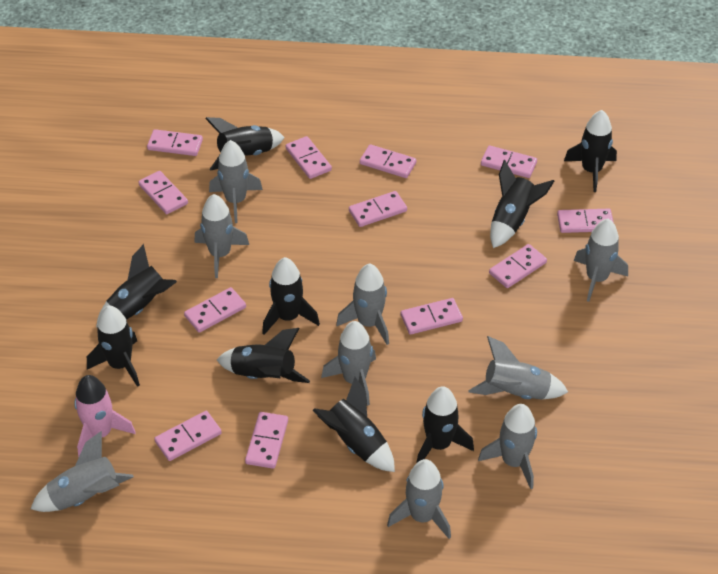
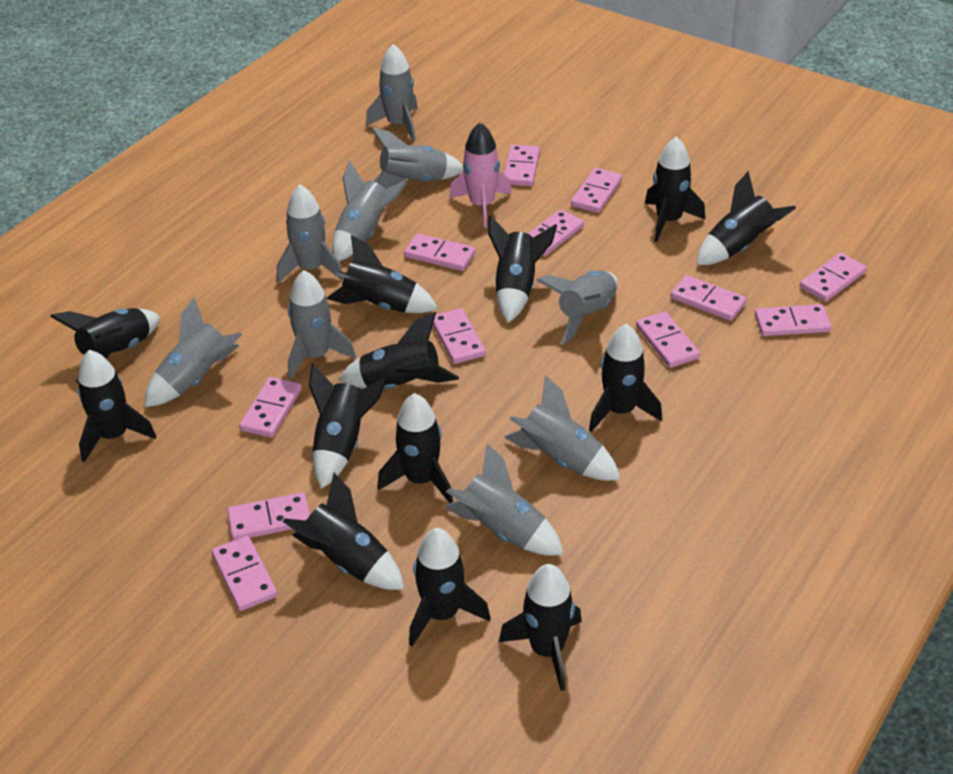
black rocket: [87,306,140,387] [96,244,177,328] [205,117,285,170] [217,328,310,383] [262,257,320,335] [313,377,395,472] [416,386,474,463] [490,160,554,248] [564,110,617,192] = 9 -> [50,308,160,383] [78,350,157,462] [283,473,404,590] [309,364,387,488] [327,235,438,313] [338,312,459,389] [377,393,453,503] [409,528,491,646] [488,215,557,323] [499,564,582,691] [589,324,662,432] [645,136,705,242] [696,171,796,265] = 13

